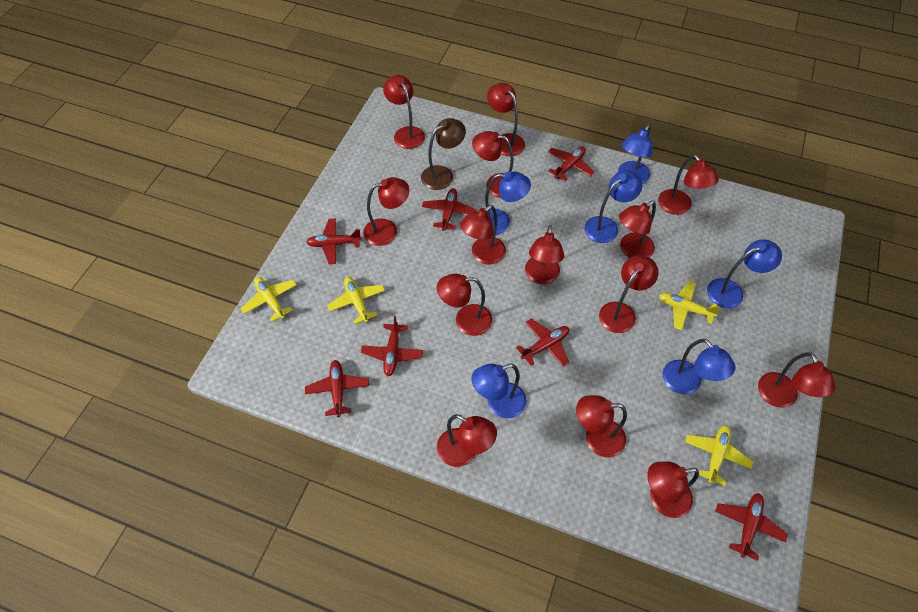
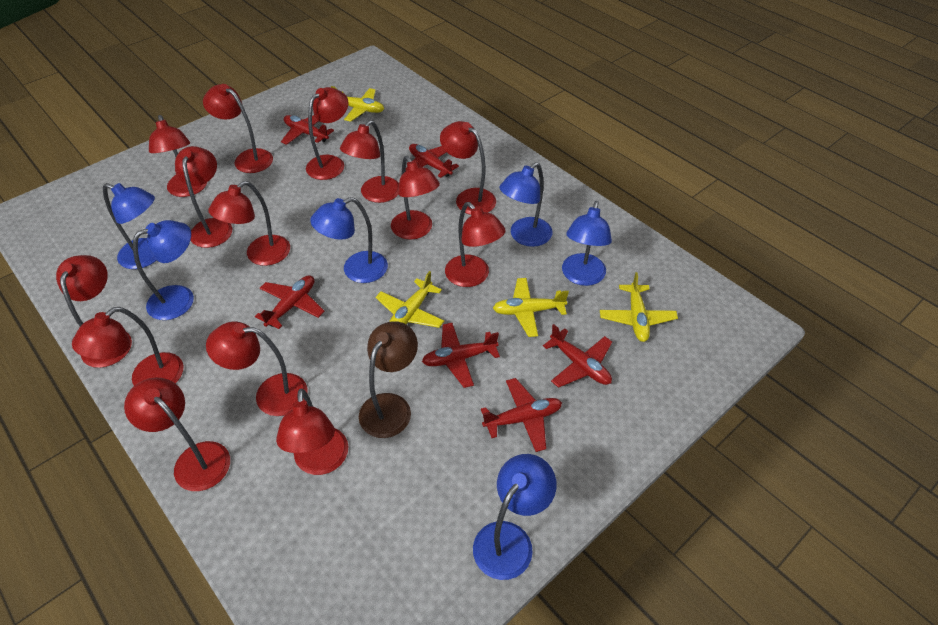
red plane: [305,360,369,417] [306,218,362,264] [361,316,423,376] [422,188,477,231] [516,318,569,367] [548,146,595,181] [715,493,788,561] = 7 -> [255,275,325,329] [281,115,334,145] [406,144,459,178] [422,323,500,388] [481,378,562,452] [543,324,612,388] = 6

